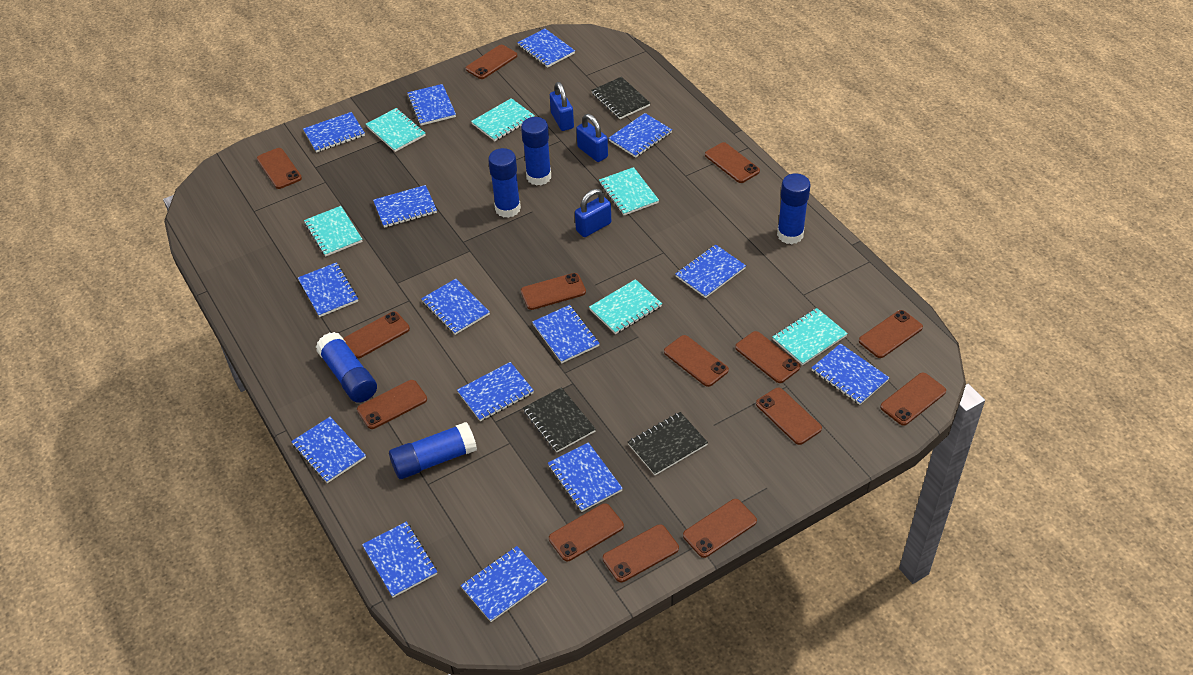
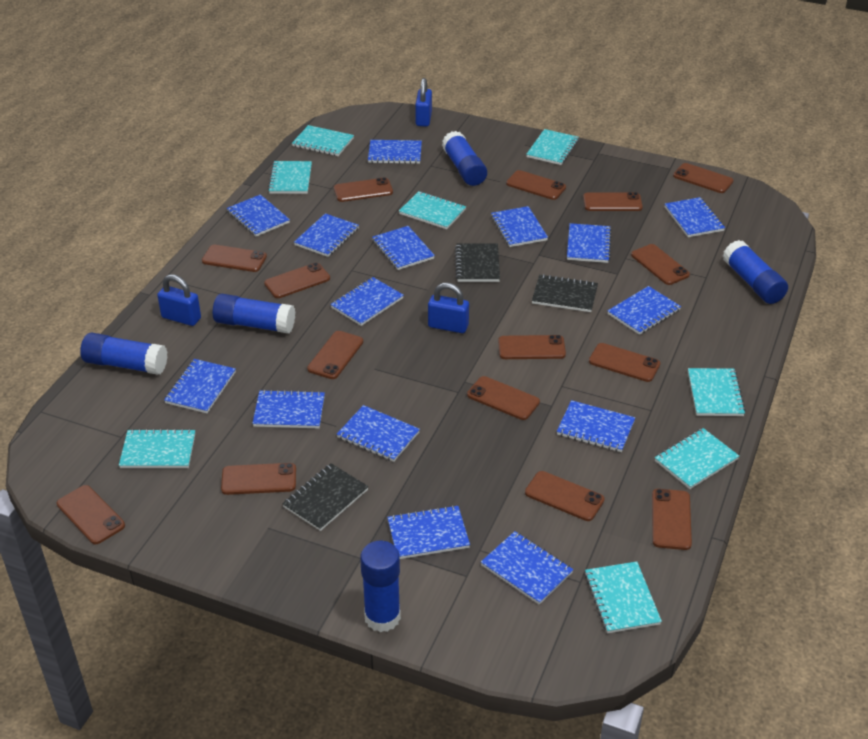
brown phone: [257,148,302,189] [344,311,410,358] [357,380,427,429] [466,45,517,79] [521,273,586,310] [549,503,624,561] [603,524,679,582] [664,335,729,387] [683,499,757,558] [705,142,760,183] [735,331,800,383] [756,388,822,445] [859,310,923,358] [880,373,946,426] = 14 -> [57,485,125,544] [202,245,267,272] [221,463,296,495] [264,263,330,298] [307,331,363,379] [334,177,393,202] [467,376,540,420] [498,335,566,359] [506,170,566,200] [525,471,605,521] [583,192,643,211] [589,343,660,382] [631,244,690,285] [652,489,692,550] [673,163,734,193] = 15
turquoise notebook: [304,206,363,257] [366,108,426,152] [471,98,535,141] [589,279,662,334] [599,167,659,215] [773,308,848,365] = 6 -> [119,429,195,468] [268,161,312,194] [292,125,354,156] [399,191,466,229] [526,129,579,165] [585,561,662,633] [655,428,739,489] [688,368,746,416] = 8

